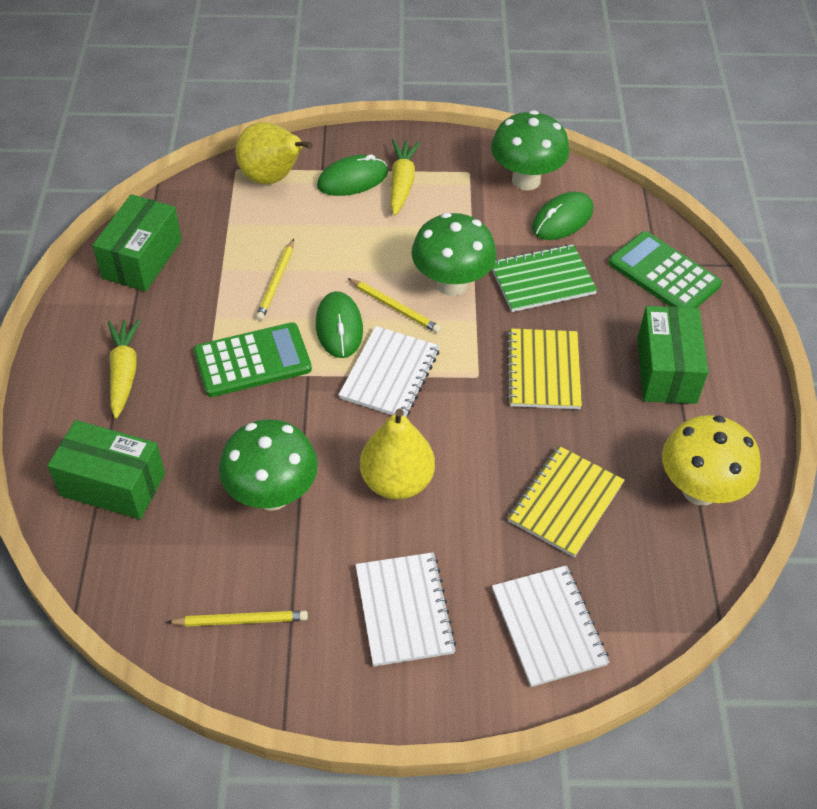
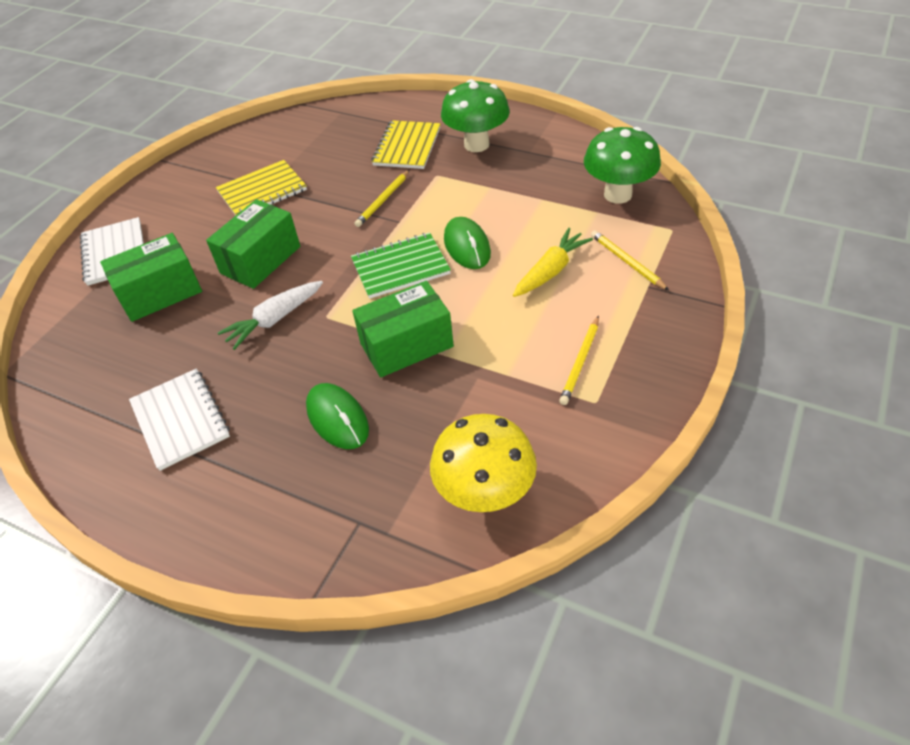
green calculator: [194,322,312,397] [609,231,722,308] = 2 -> none = 0
green mouse: [316,291,363,358] [317,154,388,196] [532,192,594,240] = 3 -> [306,383,369,449] [444,217,491,269] = 2
green mushroom: [219,419,318,511] [411,213,496,296] [491,110,570,190] = 3 -> [441,79,510,152] [584,127,661,204] = 2
white carrot: none = 0 -> [218,281,323,350] = 1
white notebook: [339,326,440,417] [355,552,457,666] [492,565,609,687] = 3 -> [80,217,144,286] [129,369,230,471] = 2
yellow carrot: [108,319,141,419] [390,140,420,216] = 2 -> [513,228,593,297] = 1
yellow pear: [235,122,313,185] [360,409,435,500] = 2 -> none = 0

